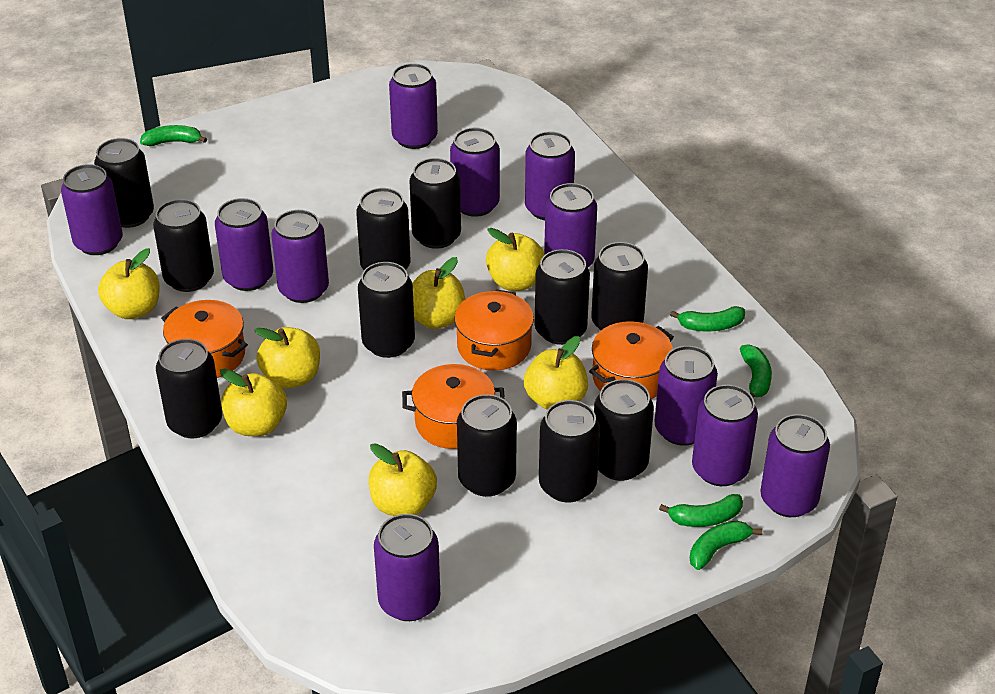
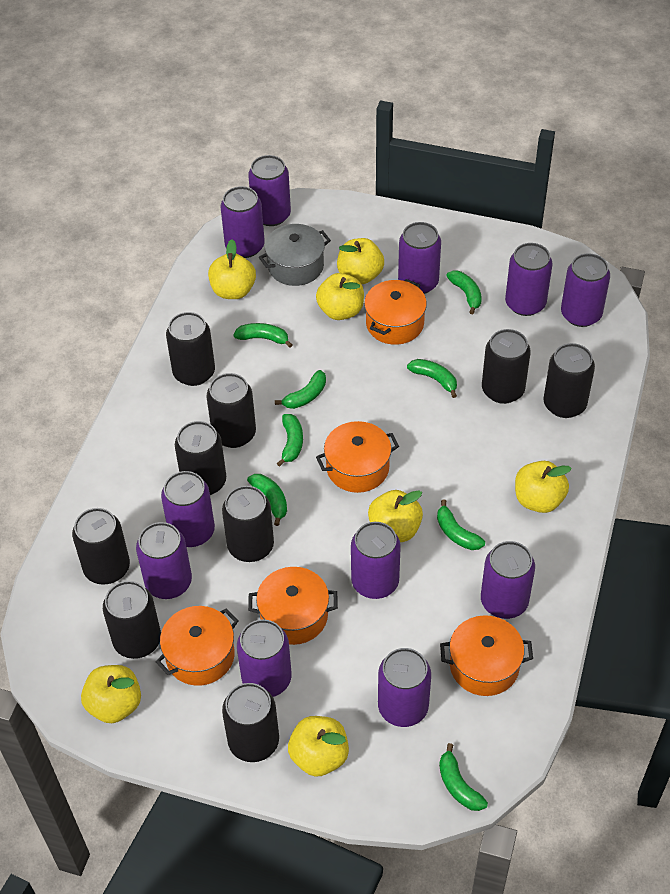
black can: [94,138,154,228] [153,199,214,292] [156,339,222,438] [356,188,411,270] [358,262,415,358] [410,158,461,249] [457,394,517,497] [535,249,590,345] [539,400,600,503] [591,242,648,330] [594,379,654,481] = 11 -> [72,508,130,585] [103,581,161,659] [166,312,215,386] [175,421,226,495] [207,373,256,448] [222,486,274,562] [222,683,279,762] [482,329,530,404] [543,343,595,418] = 9
green banana: [140,125,207,146] [659,494,743,527] [670,306,745,332] [690,521,763,570] [740,344,772,397] = 5 -> [234,323,292,348] [247,474,287,526] [275,370,326,409] [277,414,303,467] [407,359,457,398] [437,499,485,550] [439,743,488,811] [446,270,482,314] = 8
grey pot: none = 0 -> [259,224,331,286] = 1
orange pot: [161,300,248,378] [402,364,505,449] [454,289,534,371] [589,321,674,399] = 4 -> [156,606,238,686] [248,567,338,645] [316,421,399,493] [364,279,427,345] [440,615,533,696] = 5

